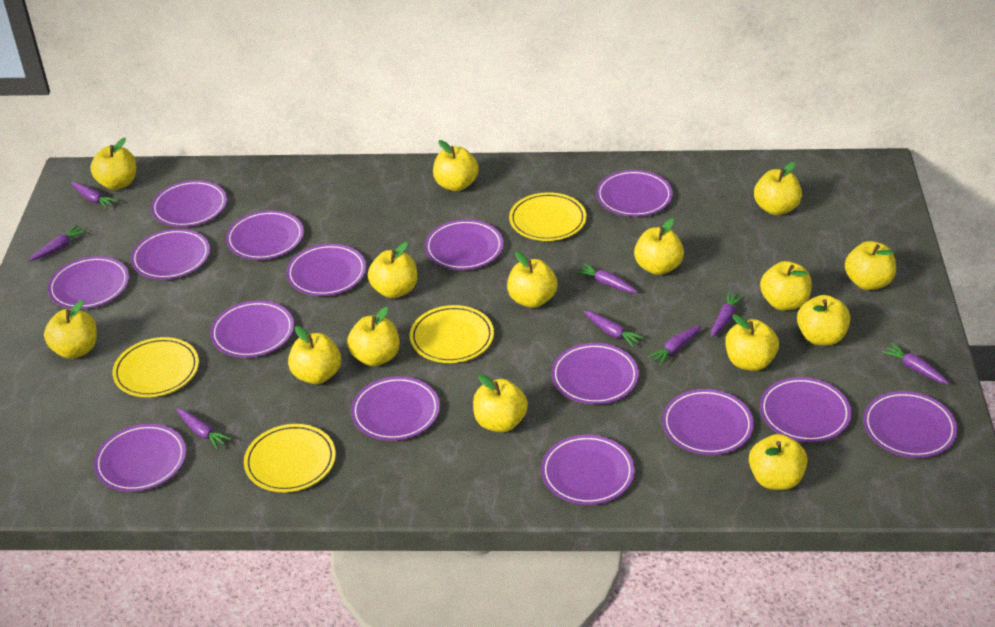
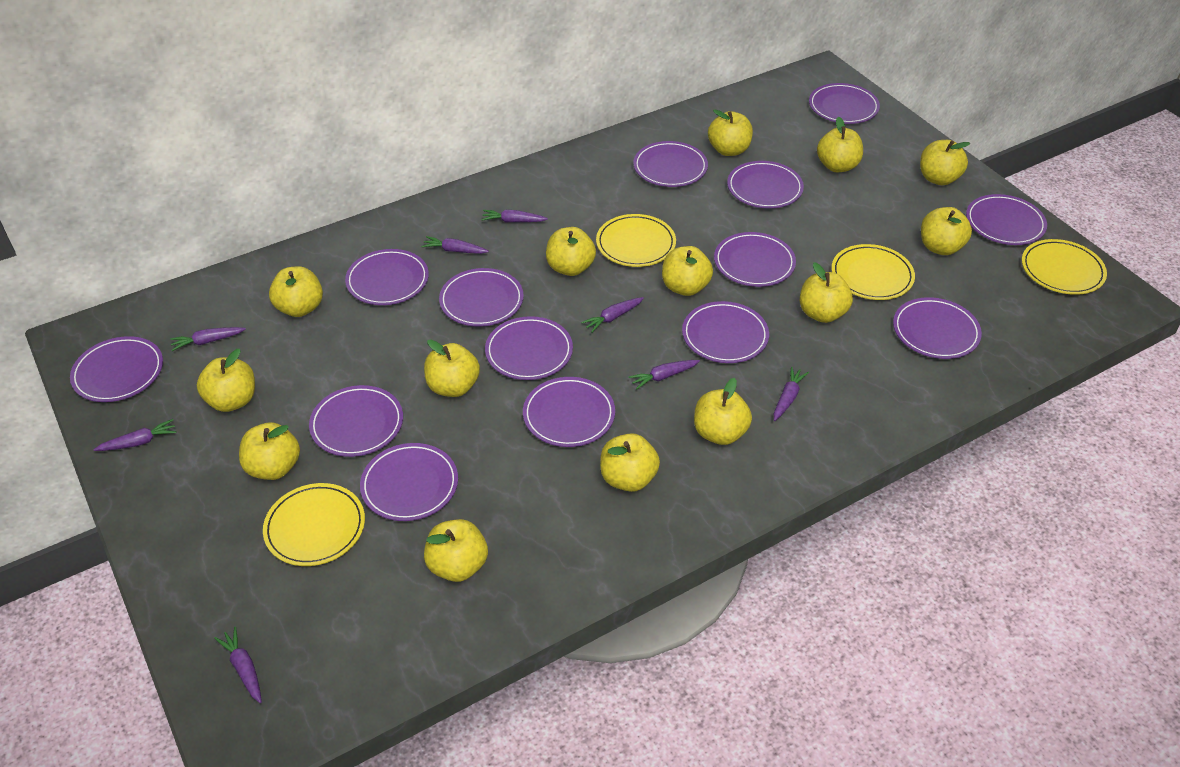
purple plate: [48,256,129,309] [94,424,186,492] [131,229,210,279] [151,180,227,227] [210,300,294,358] [226,210,304,260] [286,244,366,296] [351,376,440,441] [425,219,503,270] [541,435,634,505] [551,343,639,404] [596,170,673,217] [662,389,754,455] [760,377,851,442] [863,391,957,458] = 15 -> [70,336,163,402] [309,385,403,457] [345,249,429,305] [360,443,458,521] [439,268,524,327] [485,316,573,380] [523,377,615,447] [633,141,708,187] [682,301,769,363] [714,232,796,287] [727,161,804,209] [809,83,880,124] [893,297,982,359] [966,194,1047,245] = 14
yellow apple: [44,300,97,359] [90,138,136,190] [288,326,341,384] [347,307,400,366] [368,242,417,298] [433,140,479,191] [473,374,528,432] [507,251,558,308] [634,218,684,275] [725,314,779,371] [749,434,808,490] [754,162,802,215] [760,261,812,311] [797,295,850,346] [845,241,896,290] = 15 -> [197,349,255,412] [239,422,300,480] [269,266,323,317] [424,340,480,397] [424,519,488,582] [546,227,596,276] [600,433,660,492] [662,246,713,296] [694,378,752,445] [708,109,753,156] [800,262,853,323] [817,116,863,172] [920,140,970,185] [921,207,972,255] = 14

